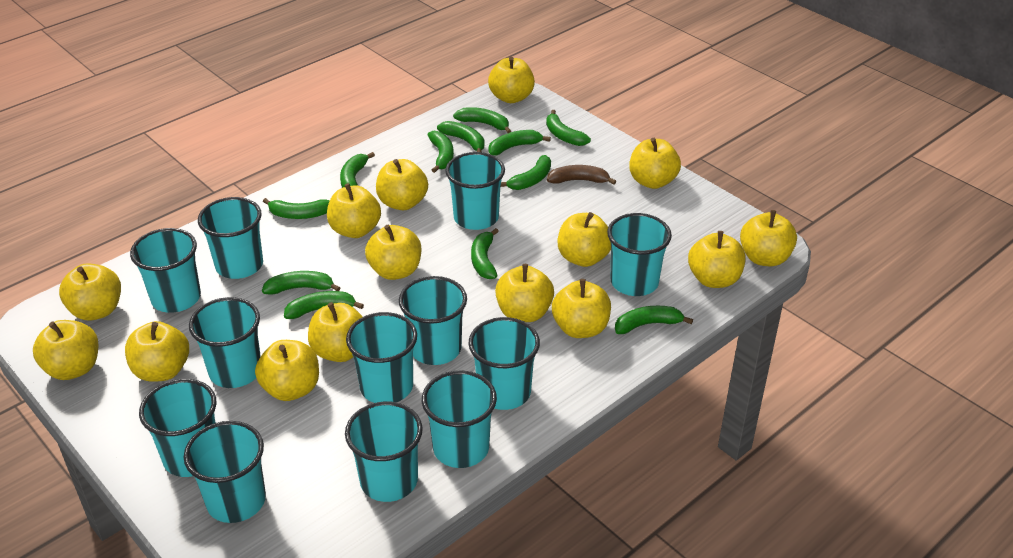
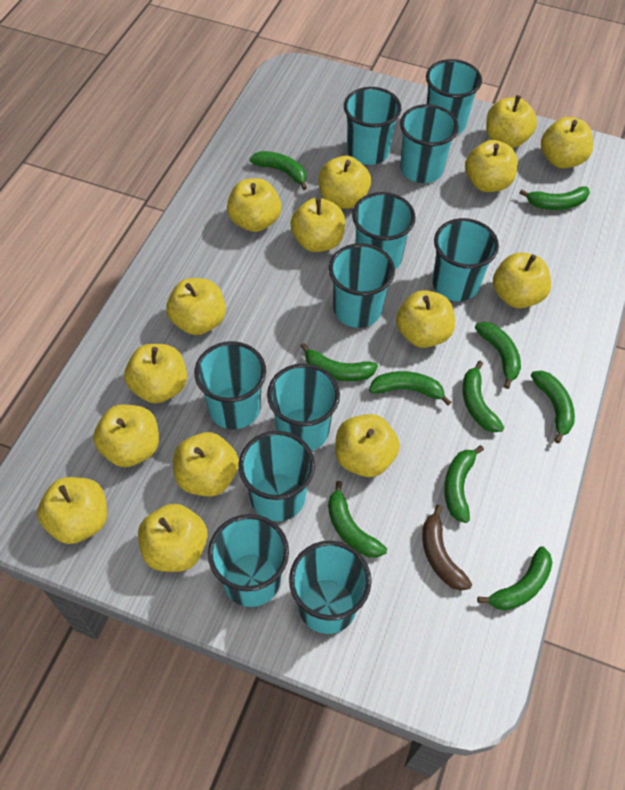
green banana: [262,271,340,295] [263,198,330,219] [284,291,364,319] [340,152,375,188] [428,131,454,173] [437,121,484,152] [453,107,511,133] [471,228,499,279] [488,130,551,156] [500,155,551,190] [546,110,591,146] [615,306,693,334] = 12 -> [250,151,307,190] [301,343,378,381] [328,481,387,558] [369,371,451,405] [444,445,484,523] [462,361,504,433] [475,322,521,389] [477,547,553,611] [519,186,590,210] [531,370,575,443] = 10
turquoise cup: [130,228,201,313] [139,379,217,477] [184,421,266,523] [189,297,261,388] [198,197,263,279] [345,402,423,502] [346,312,417,403] [399,276,467,365] [422,371,497,468] [445,152,505,230] [468,317,540,410] [607,213,672,296] = 12 -> [194,341,266,429] [208,514,289,607] [238,431,315,521] [267,363,340,451] [289,541,371,634] [329,243,395,328] [344,87,401,165] [352,192,416,270] [400,104,459,183] [426,59,482,134] [432,218,499,301] = 11

